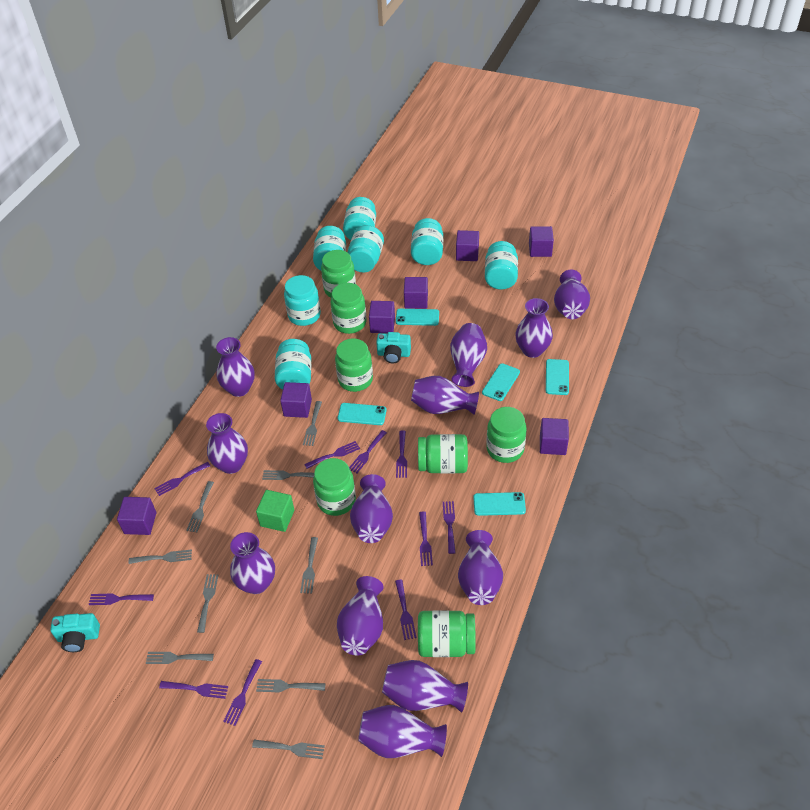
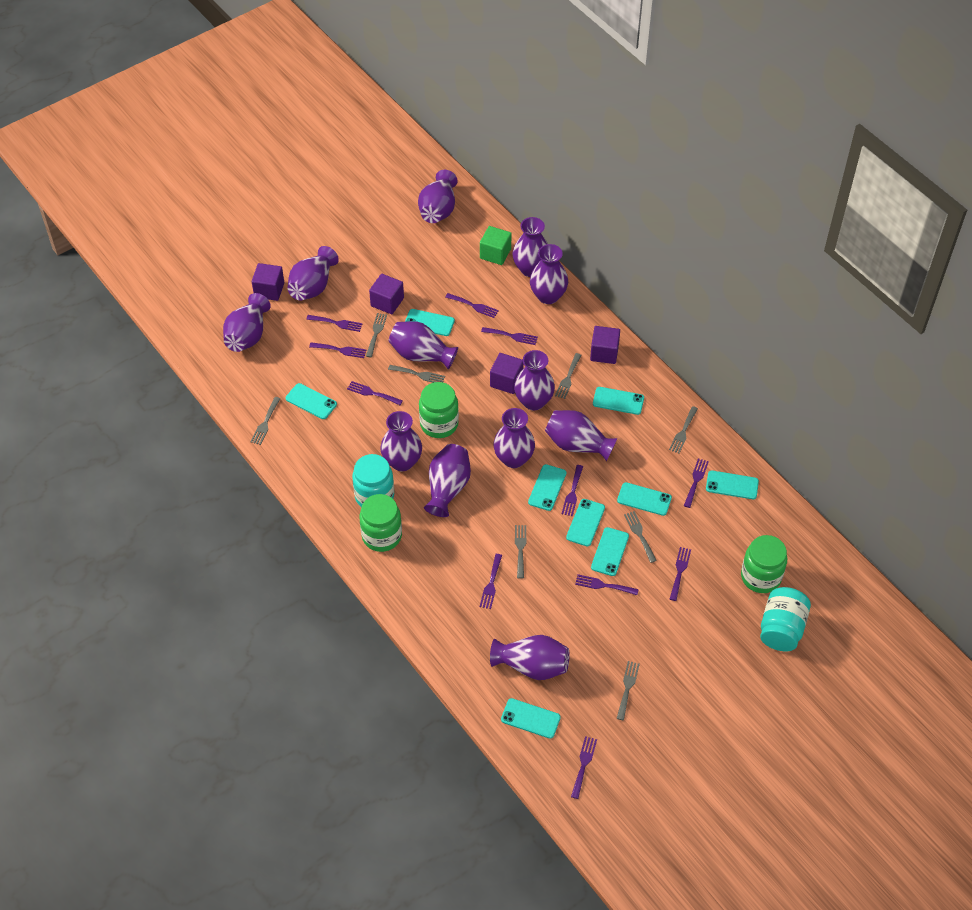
green jar: [313,458,356,516] [321,250,356,298] [331,283,366,334] [335,338,373,392] [418,434,468,474] [418,610,476,657] [487,407,527,463] = 7 -> [359,494,402,552] [419,382,459,438] [741,535,787,593] = 3
grey fork: [129,549,192,564] [146,652,214,664] [186,481,214,532] [197,574,218,633] [252,739,325,759] [256,679,326,692] [262,470,314,480] [300,537,318,594] [303,401,322,446] = 9 -> [250,397,281,445] [366,313,387,357] [388,365,445,383] [515,525,526,579] [555,353,581,399] [616,661,640,720] [624,511,657,563] [669,406,698,453] = 8
purple cube: [117,497,156,535] [280,382,312,418] [369,301,395,333] [404,277,428,309] [456,230,479,261] [529,226,554,257] [540,418,569,455] = 7 -> [252,263,284,301] [369,274,404,314] [490,353,523,394] [590,326,620,364] = 4
purple fork: [89,593,154,605] [154,462,210,496] [159,681,228,699] [223,659,262,726] [304,441,360,469] [349,430,387,473] [395,580,416,640] [396,430,407,478] [419,512,433,566] [443,501,456,554] = 10 -> [306,315,363,332] [309,342,366,358] [347,381,403,405] [445,293,499,318] [479,554,502,609] [481,327,538,345] [562,465,583,516] [571,736,597,799] [575,574,639,595] [670,547,691,601] [684,458,709,508] = 11
turquoise camera: [50,613,100,652] [376,332,411,364] = 2 -> none = 0
turquoise jar: [275,339,311,389] [284,275,321,326] [313,226,346,270] [343,197,376,240] [348,225,384,272] [411,218,443,265] [485,241,518,289] = 7 -> [352,454,394,507] [760,587,811,651] = 2
turquoise phone: [338,403,387,425] [396,309,439,326] [473,492,526,516] [482,363,520,401] [546,359,569,395] = 5 -> [286,383,337,419] [405,309,455,336] [501,698,561,739] [528,464,567,511] [566,499,605,546] [591,527,629,576] [593,387,644,415] [617,482,672,516] [706,470,759,499] = 9

